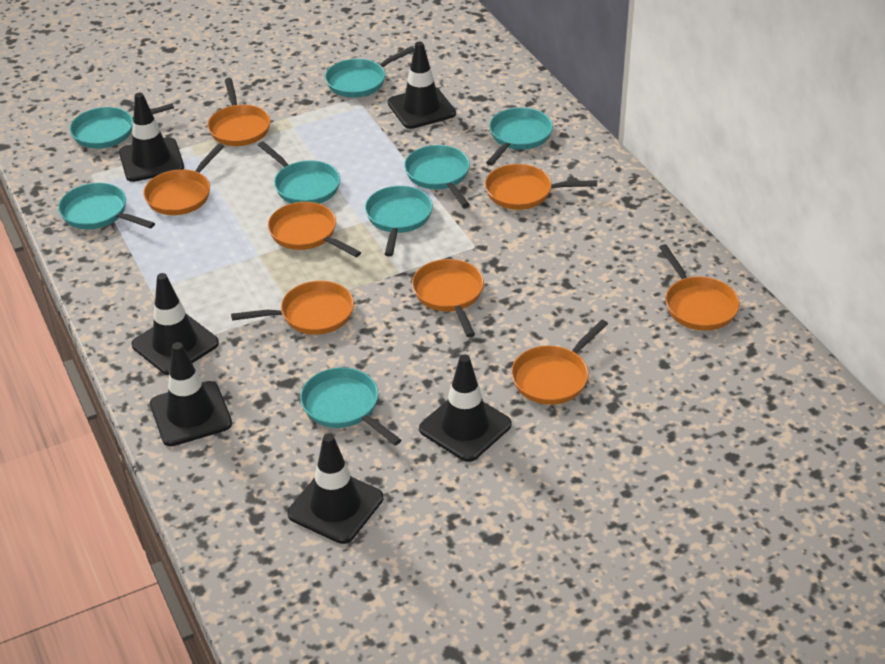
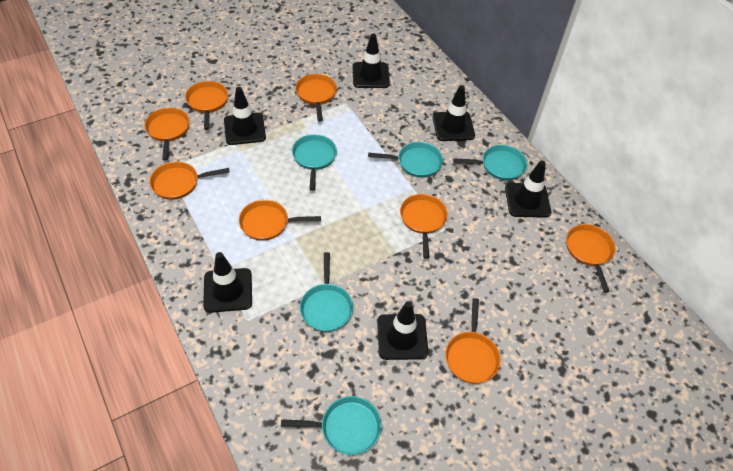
turquoise pan: [58,183,155,229] [70,103,174,149] [258,141,340,204] [300,367,401,445] [325,46,414,98] [365,186,433,257] [404,145,470,208] [486,108,553,165] = 8 -> [281,396,382,455] [292,134,337,191] [300,252,353,332] [368,142,443,178] [453,145,527,181] = 5

